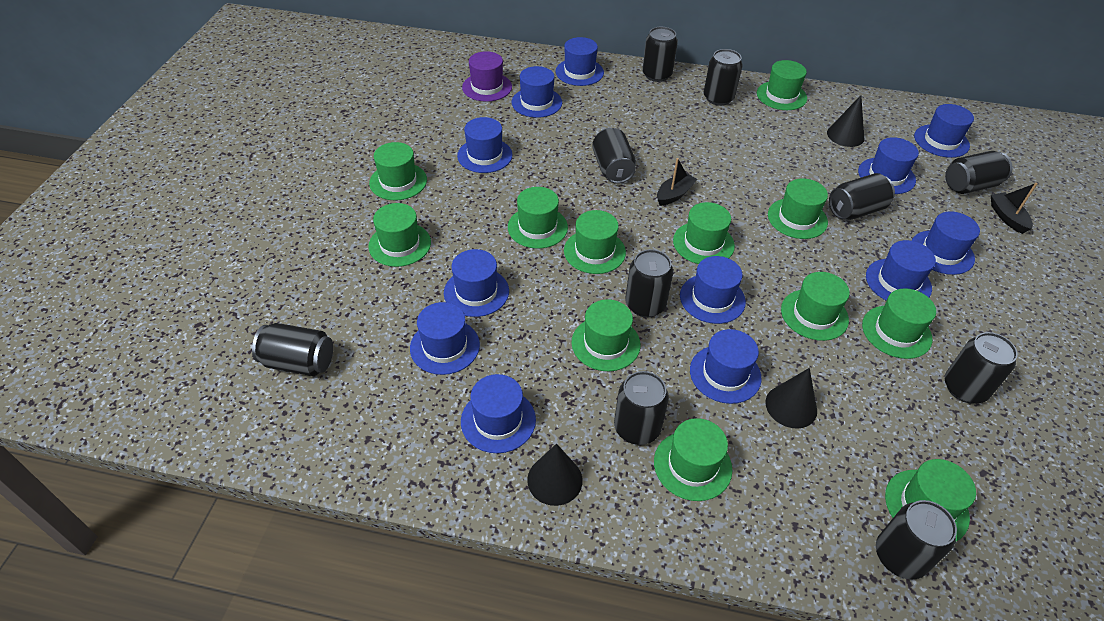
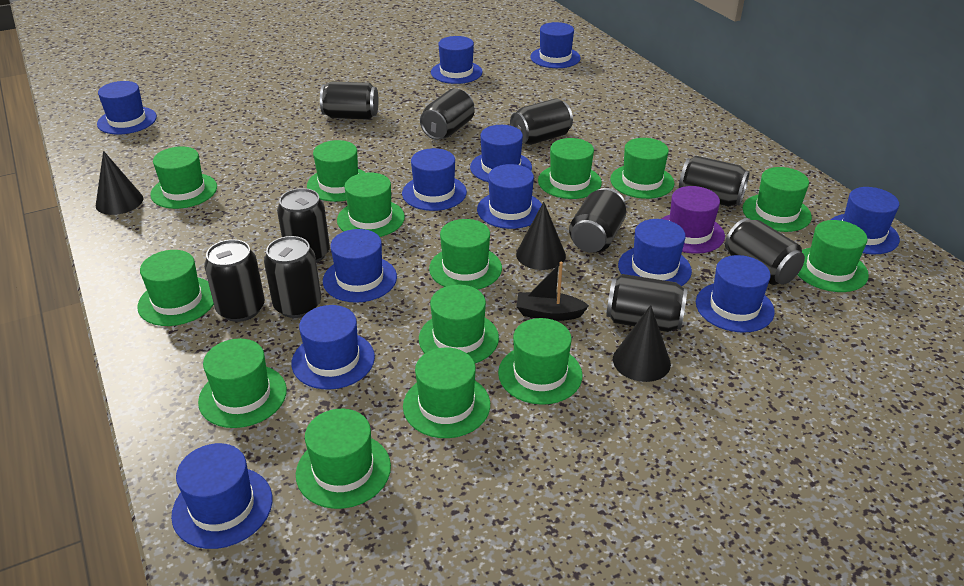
black boat: [657,158,697,206] [991,183,1038,234] = 2 -> [516,262,589,321] = 1
green hat: [368,203,431,267] [369,142,427,200] [508,187,568,249] [564,210,626,274] [572,299,641,371] [654,418,732,501] [673,202,735,264] [757,60,807,110] [768,178,828,239] [781,272,850,341] [862,288,936,359] [885,459,976,541] = 12 -> [137,250,214,326] [150,146,217,209] [198,338,287,428] [296,409,391,509] [307,140,366,202] [337,173,405,237] [403,347,490,438] [419,285,499,363] [429,219,502,290] [498,318,583,405] [538,138,602,199] [610,138,674,199] [743,167,812,232] [797,220,869,292] = 14

